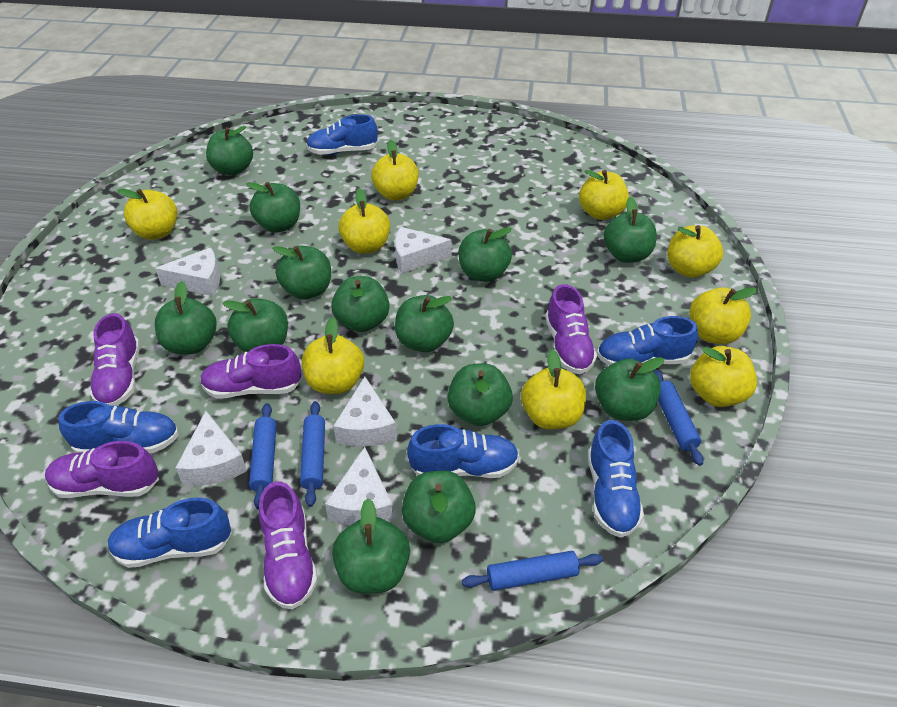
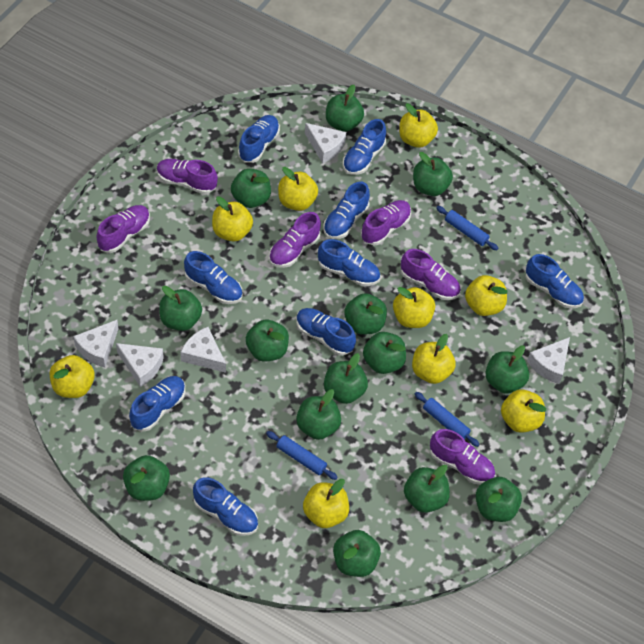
blue rolling pin: [249,403,276,509] [300,401,325,507] [462,551,603,591] [653,369,703,466] = 4 -> [266,431,338,480] [415,392,480,447] [436,206,498,250] = 3
blue shoe: [59,401,179,453] [108,497,232,568] [306,114,378,155] [407,424,519,478] [588,420,644,538] [597,316,698,366] = 6 -> [129,376,185,431] [184,251,242,304] [193,477,258,536] [238,115,280,163] [296,308,356,355] [318,239,380,286] [323,182,370,239] [342,119,386,175] [526,254,584,308] = 9
green apple: [155,281,217,354] [206,126,253,175] [222,298,288,352] [246,182,300,233] [272,246,331,299] [331,276,390,332] [332,498,410,594] [395,295,454,352] [402,471,476,543] [447,363,513,426] [458,227,512,282] [595,357,665,421] [603,197,657,263] = 13 -> [123,455,170,501] [159,286,202,331] [231,169,271,208] [246,320,289,362] [296,389,341,440] [324,353,368,404] [326,85,364,131] [333,530,381,577] [344,293,387,335] [363,332,406,374] [404,465,450,513] [413,152,453,196] [476,477,522,522] [485,345,529,394] = 14
purple shoe: [45,441,159,498] [89,313,140,406] [200,344,302,399] [259,481,318,610] [545,284,597,374] = 5 -> [97,205,150,253] [157,159,218,194] [269,212,321,268] [361,200,411,245] [401,249,461,300] [430,429,495,484] = 6

